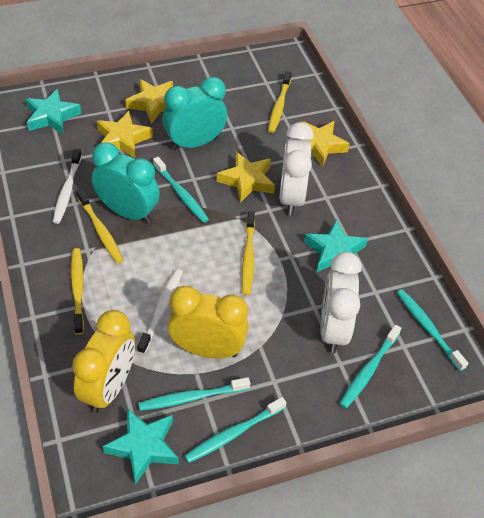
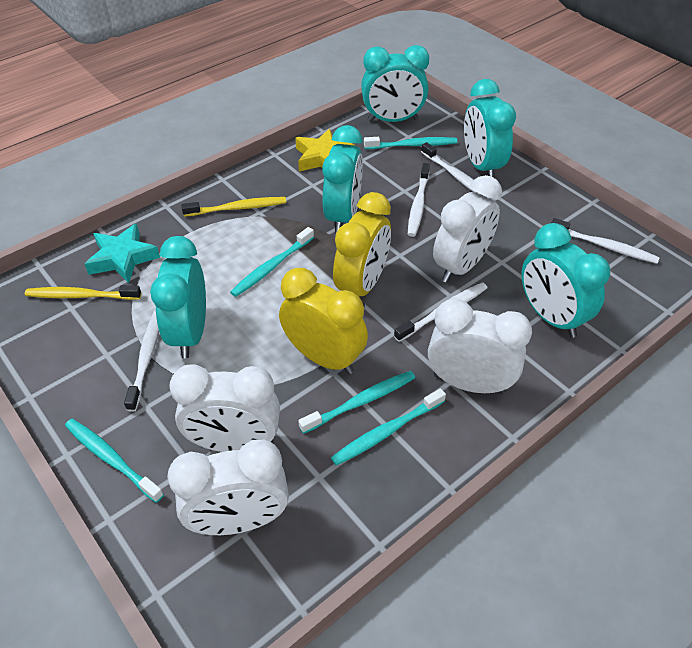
turquoise clock: [92,142,160,224] [163,77,227,150] = 2 -> [150,236,206,358] [322,125,363,233] [361,45,429,122] [464,79,516,178] [522,223,610,338] = 5
turquoise star: [25,89,81,134] [103,408,179,485] [304,219,368,272] = 3 -> [85,223,160,283] = 1
white clock: [279,122,314,215] [320,252,362,353] = 2 -> [167,439,289,535] [170,364,280,452] [428,299,532,394] [433,175,502,283] = 4
white toothbrush: [53,148,82,224] [137,269,182,354] = 2 -> [124,310,159,412] [394,282,488,342] [408,163,430,237] [421,142,492,199] [551,218,660,264] = 5
yellow star: [97,111,153,158] [125,79,173,124] [217,152,275,203] [301,121,350,167] = 4 -> [295,128,355,171] = 1
yellow toothbrush: [71,248,84,335] [77,189,124,264] [242,211,255,295] [268,71,292,133] = 4 -> [25,285,141,300] [181,197,286,216] = 2

